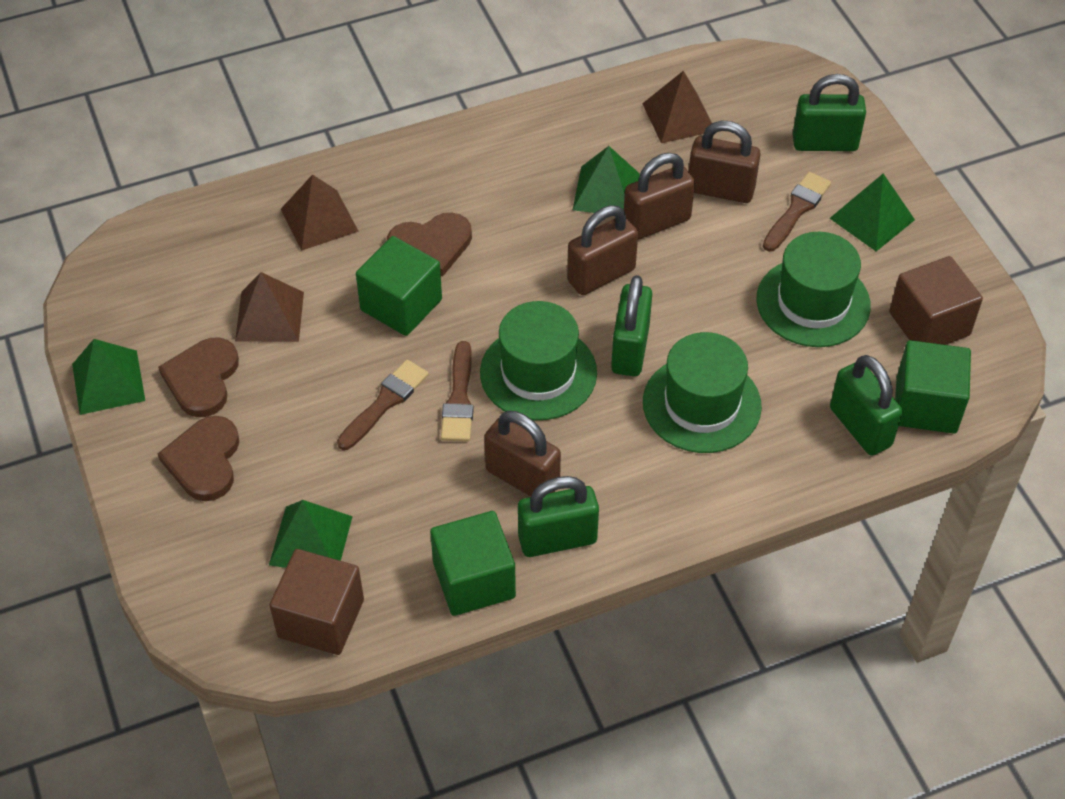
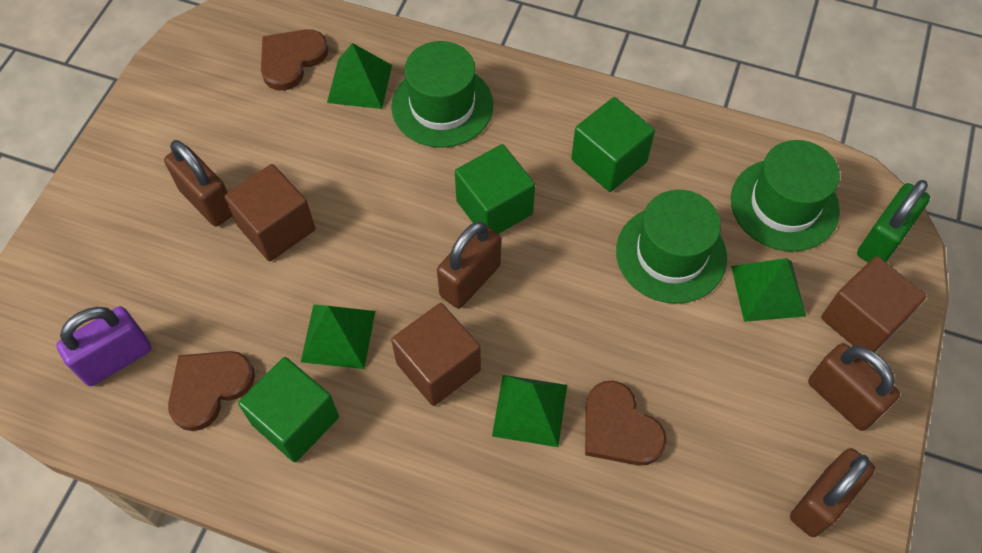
brown brush: [337,360,429,450] [441,341,474,441] [763,172,831,252] = 3 -> none = 0
brown cube: [269,549,364,655] [889,256,983,345] = 2 -> [224,164,315,261] [391,303,481,406] [821,256,927,352] = 3
brown pyramid: [235,272,304,342] [281,174,359,251] [642,71,712,143] = 3 -> none = 0
green padlock: [518,476,599,557] [611,275,652,376] [793,74,866,151] [830,355,903,456] = 4 -> [857,180,930,262] = 1
purple padlock: none = 0 -> [56,306,151,386] = 1

